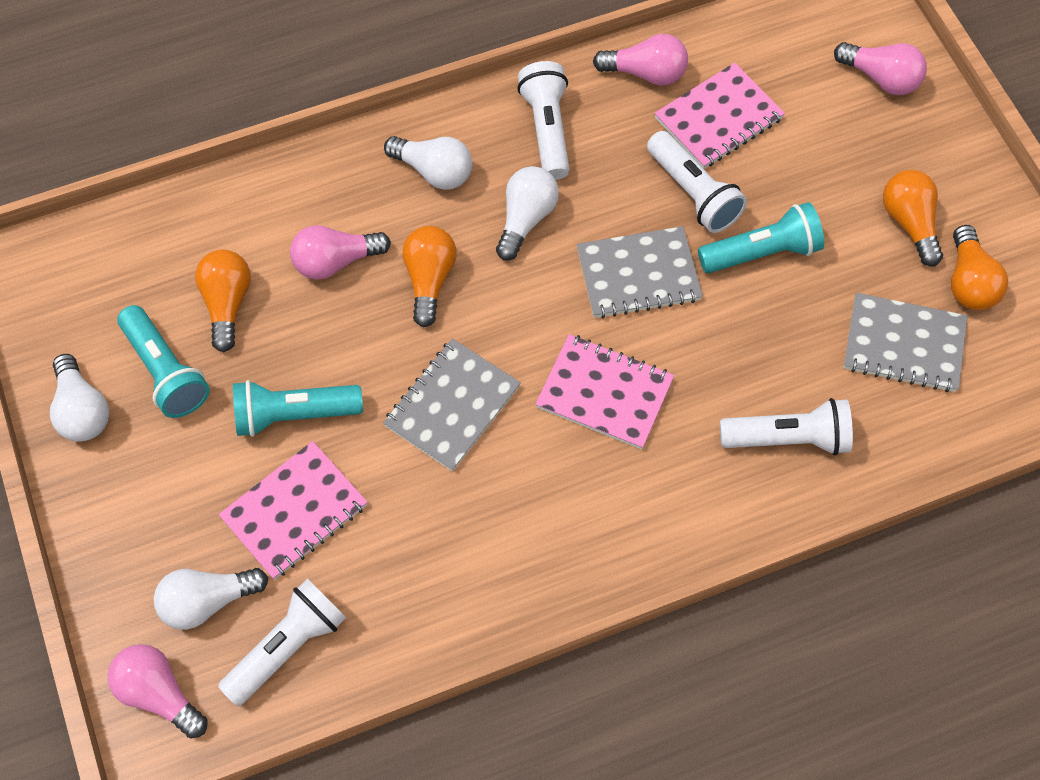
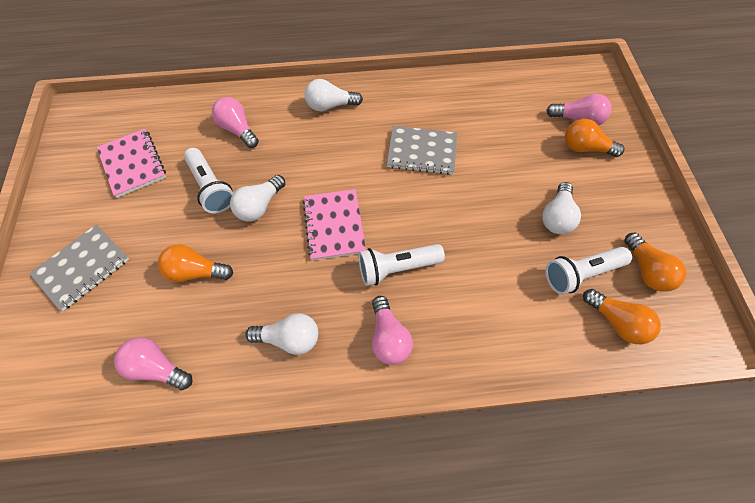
grey notebook: [383,338,521,472] [577,226,703,319] [844,293,968,392] = 3 -> [29,224,129,311] [387,126,457,175] = 2
pink notebook: [219,441,368,580] [535,334,674,449] [654,63,785,169] = 3 -> [97,129,166,198] [303,189,366,261] = 2
turquoise flashlight: [118,305,210,418] [233,380,363,437] [698,202,824,273] = 3 -> none = 0
white flashlight: [218,579,346,706] [517,61,570,180] [647,131,747,233] [720,398,853,455] = 4 -> [184,148,233,214] [358,244,445,286] [545,247,632,295] = 3

